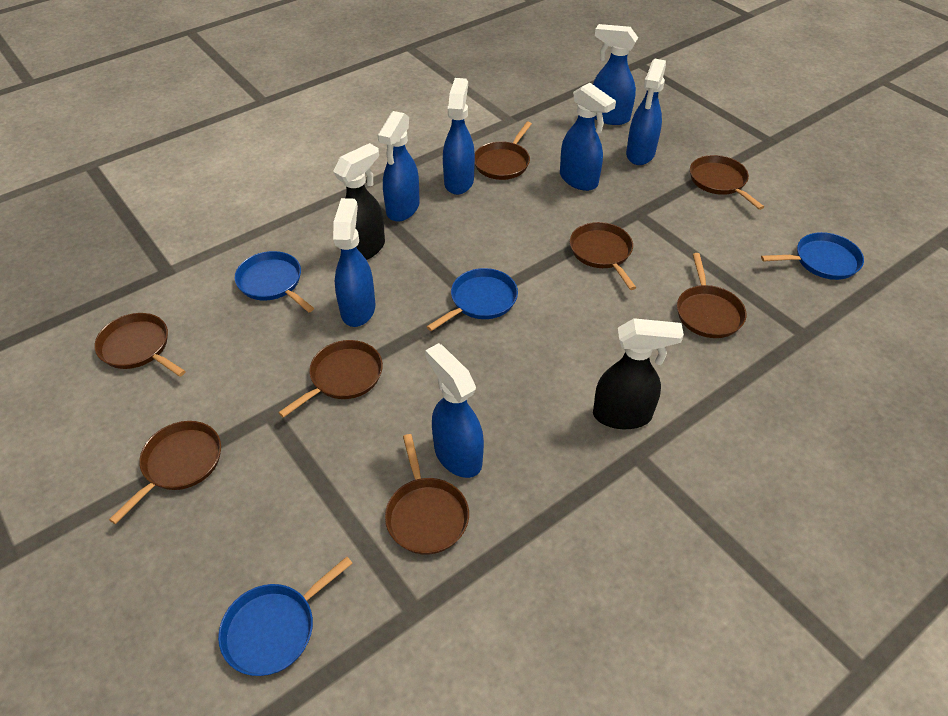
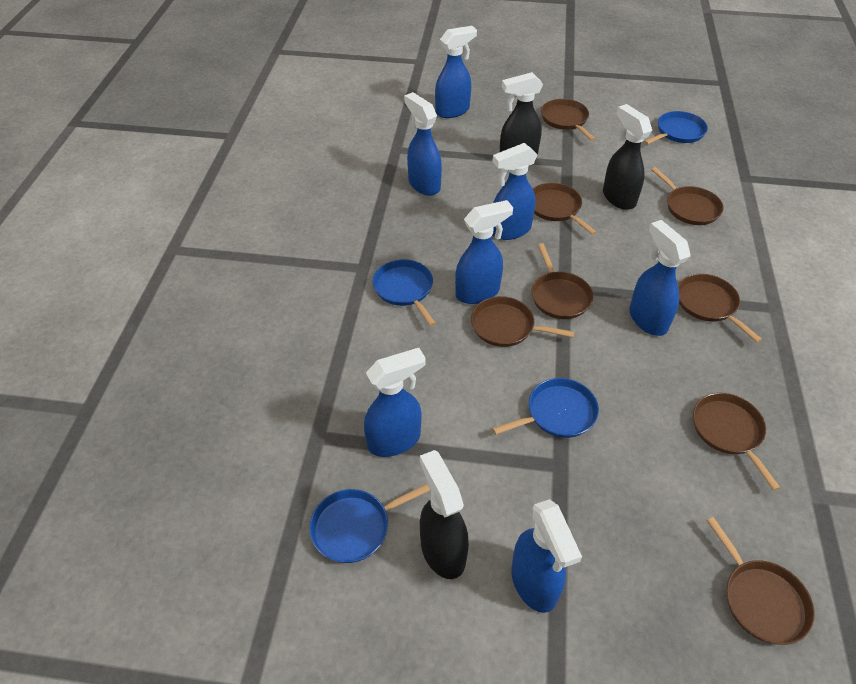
black spray bottle: [333,143,385,260] [593,318,684,429] = 2 -> [420,450,469,579] [500,72,543,156] [603,104,652,210] = 3

